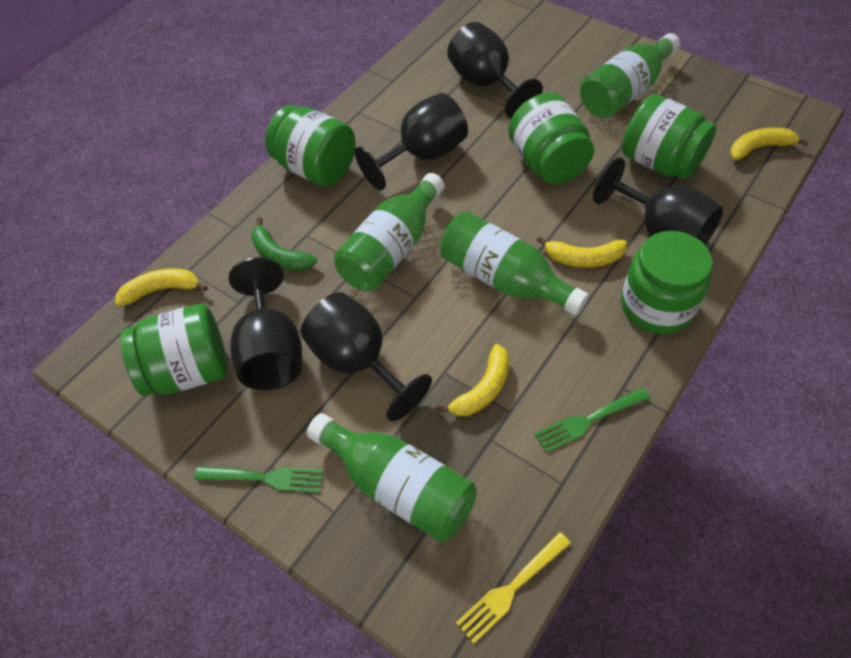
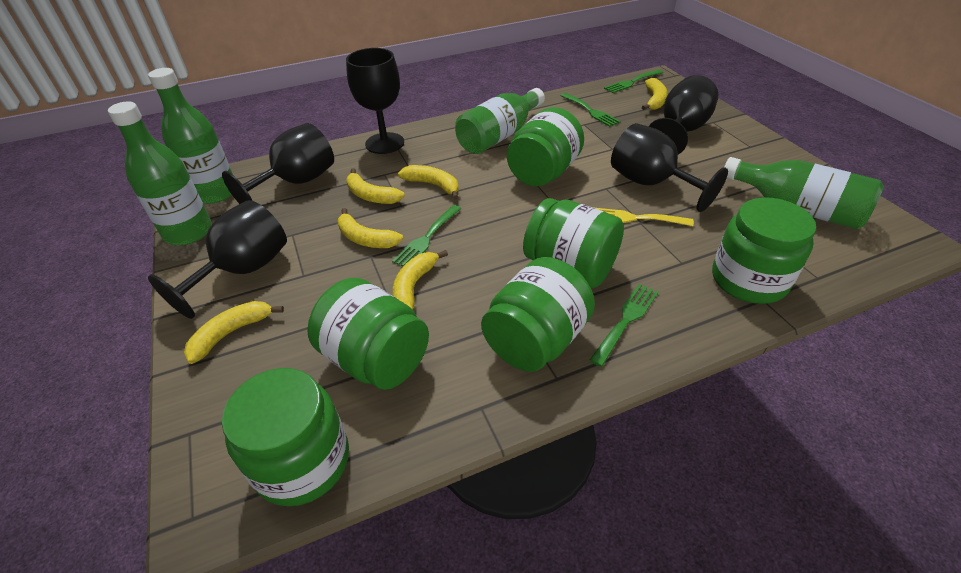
green banana: [251,217,317,271] = 1 -> none = 0
green fork: [194,467,324,493] [534,388,650,453] = 2 -> [392,205,462,266] [560,93,621,127] [590,284,658,367] [604,69,663,93] = 4
green jar: [120,304,228,396] [265,105,356,186] [508,93,594,185] [621,231,712,334] [622,94,716,180] = 5 -> [222,368,349,507] [307,278,429,390] [481,257,595,372] [507,107,584,186] [523,198,624,288] [712,197,816,304] = 6
yellow banana: [115,268,208,307] [436,344,509,416] [537,236,627,267] [730,128,809,161] = 4 -> [184,301,284,364] [338,208,403,248] [346,168,405,204] [393,250,448,310] [398,165,459,200] [642,78,668,110] = 6

